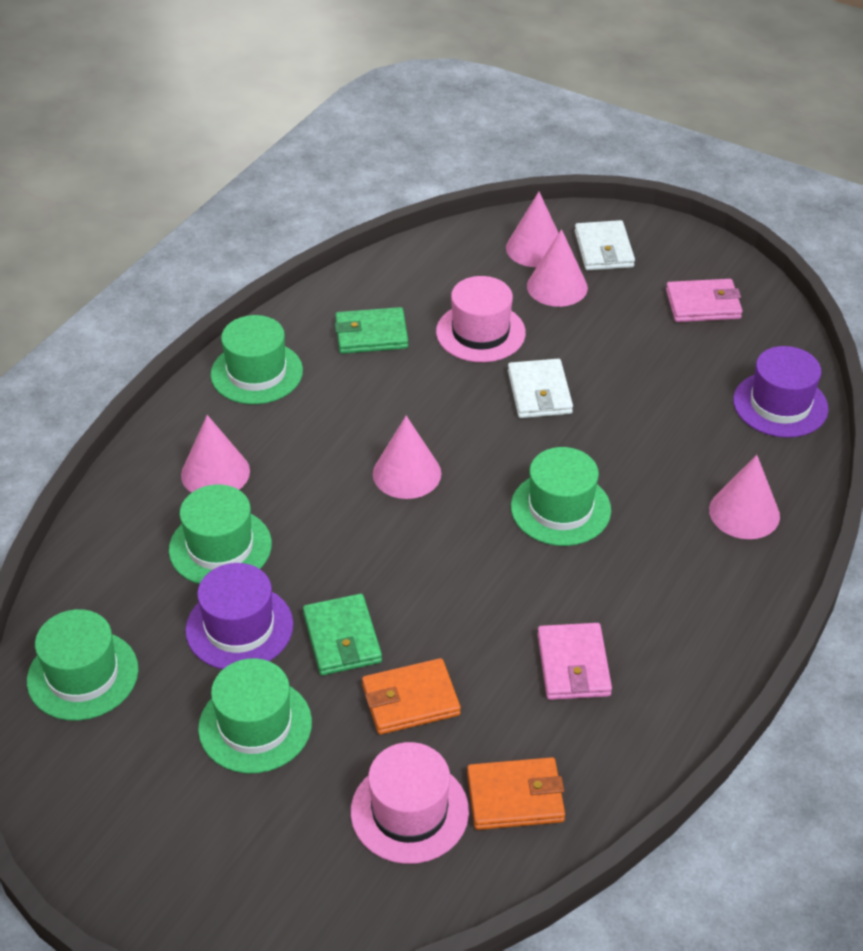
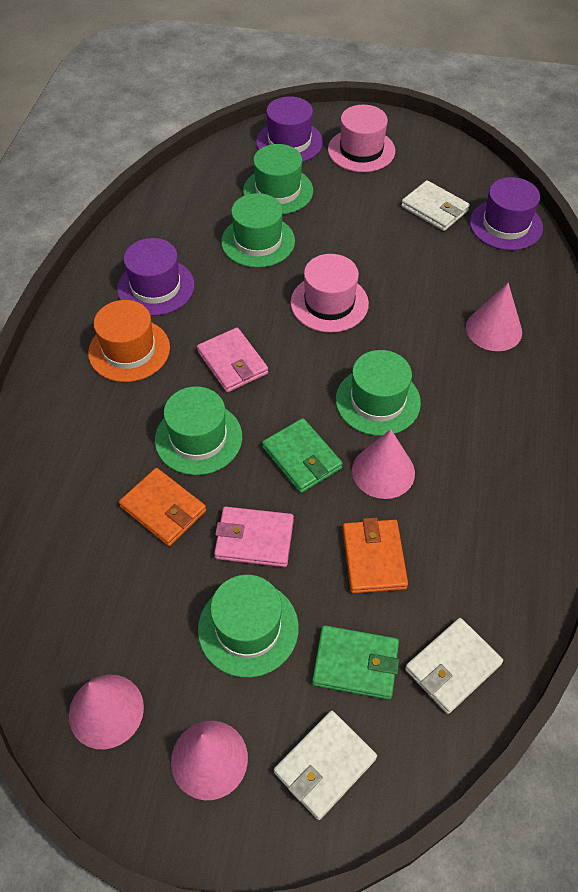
orange hat: none = 0 -> [88,300,170,382] = 1
pink cone: [181,415,250,493] [373,416,441,499] [506,192,559,267] [527,229,588,307] [709,455,780,539] = 5 -> [69,674,144,750] [171,721,248,800] [352,429,415,499] [466,283,522,351] = 4
purple hat: [185,563,293,669] [733,346,828,438] = 2 -> [117,238,194,316] [256,96,323,162] [470,177,543,250] = 3
white wallet: [508,359,573,418] [575,220,635,271] = 2 -> [274,711,377,820] [401,180,470,231] [405,618,503,714] = 3

